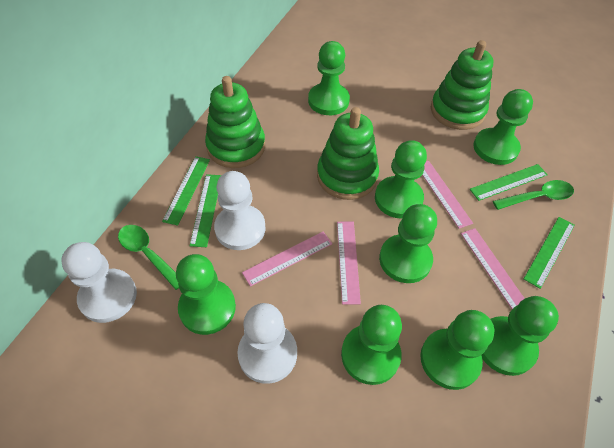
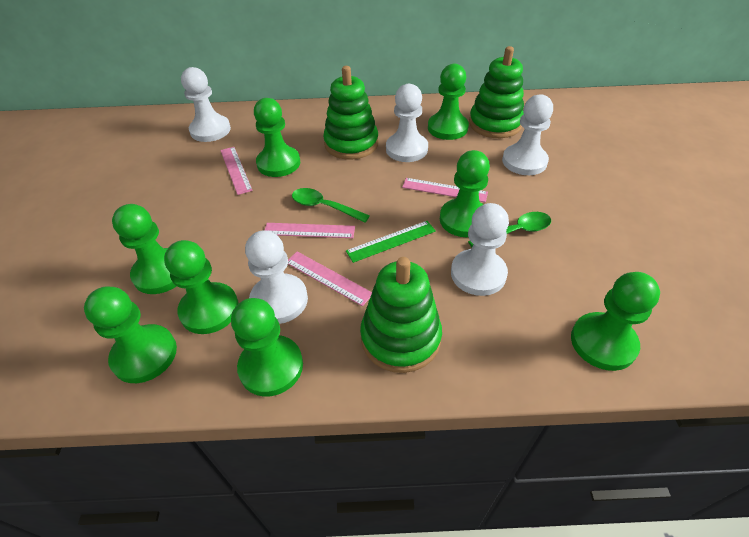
green ruler: [162,156,210,226] [190,174,222,247] [470,164,548,201] [524,217,575,289] = 4 -> [346,221,436,263] = 1
white pawn: [61,242,137,323] [214,171,266,250] [237,303,297,384] = 3 -> [181,67,231,142] [245,230,308,324] [386,84,428,162] [451,203,509,296] [502,94,553,175] = 5

